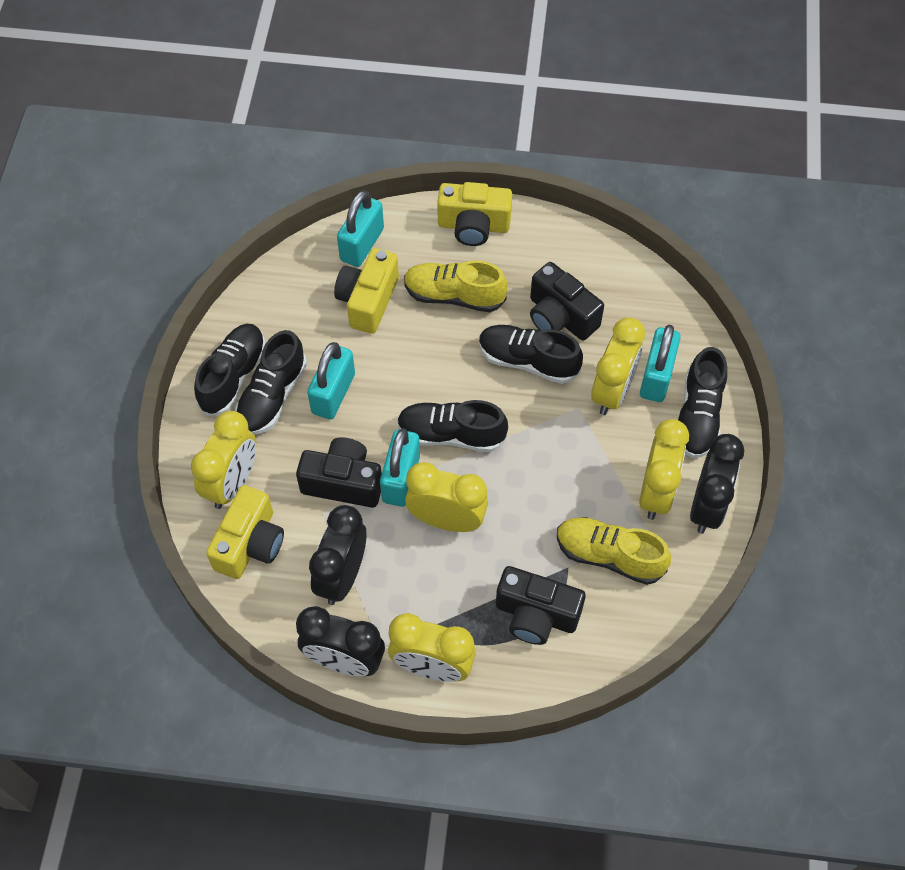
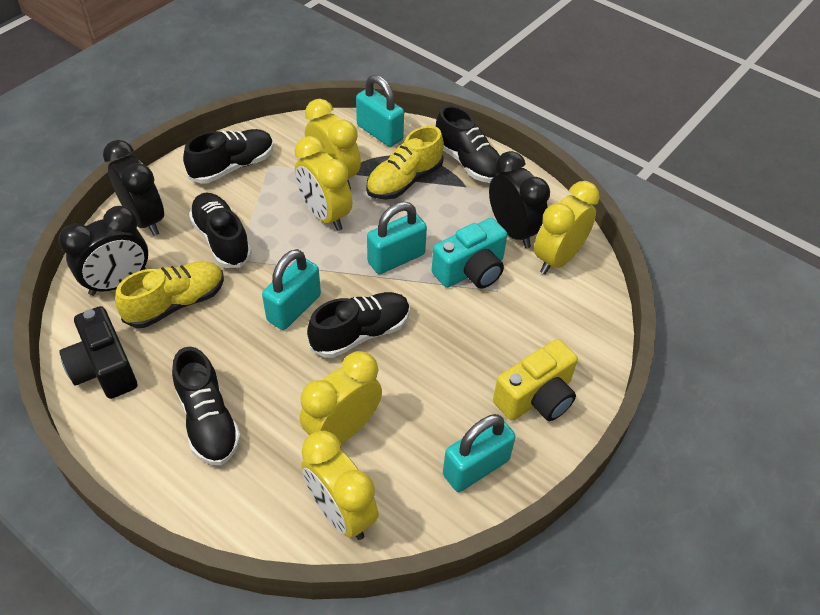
black camera: [296,437,382,508] [496,566,586,645] [530,262,604,341] = 3 -> [59,306,137,399] = 1
turquoise camera: none = 0 -> [432,218,507,289] = 1
yellow camera: [206,485,284,579] [334,248,399,334] [437,182,512,246] = 3 -> [493,339,578,421] = 1

